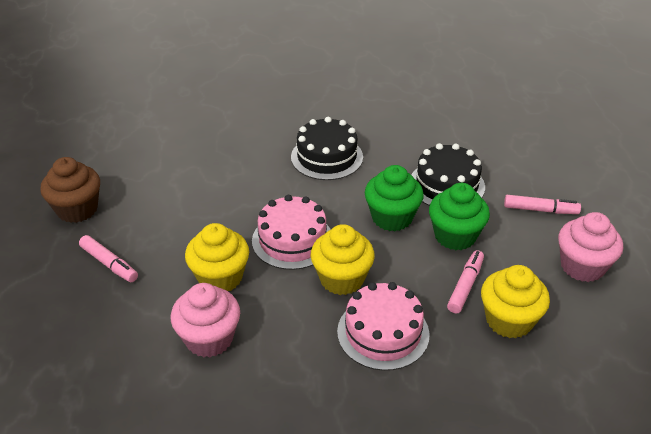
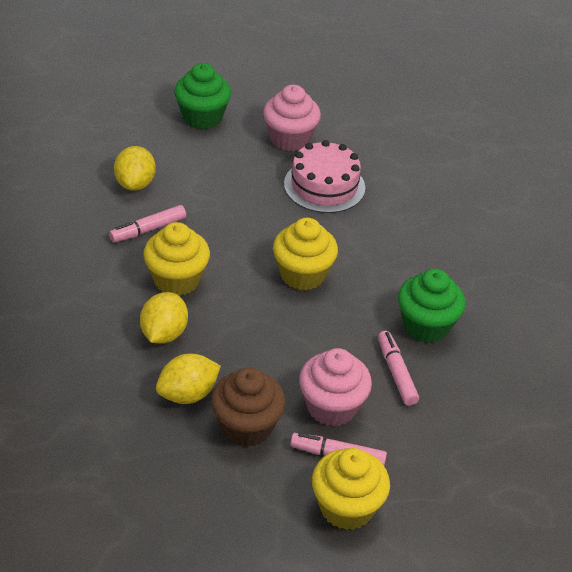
black cake: [291,117,363,180] [411,143,485,206] = 2 -> none = 0
pink cake: [252,195,331,270] [337,282,429,371] = 2 -> [284,140,365,213] = 1
yellow lemon: none = 0 -> [114,146,156,191] [140,292,188,344] [156,354,221,404] = 3

